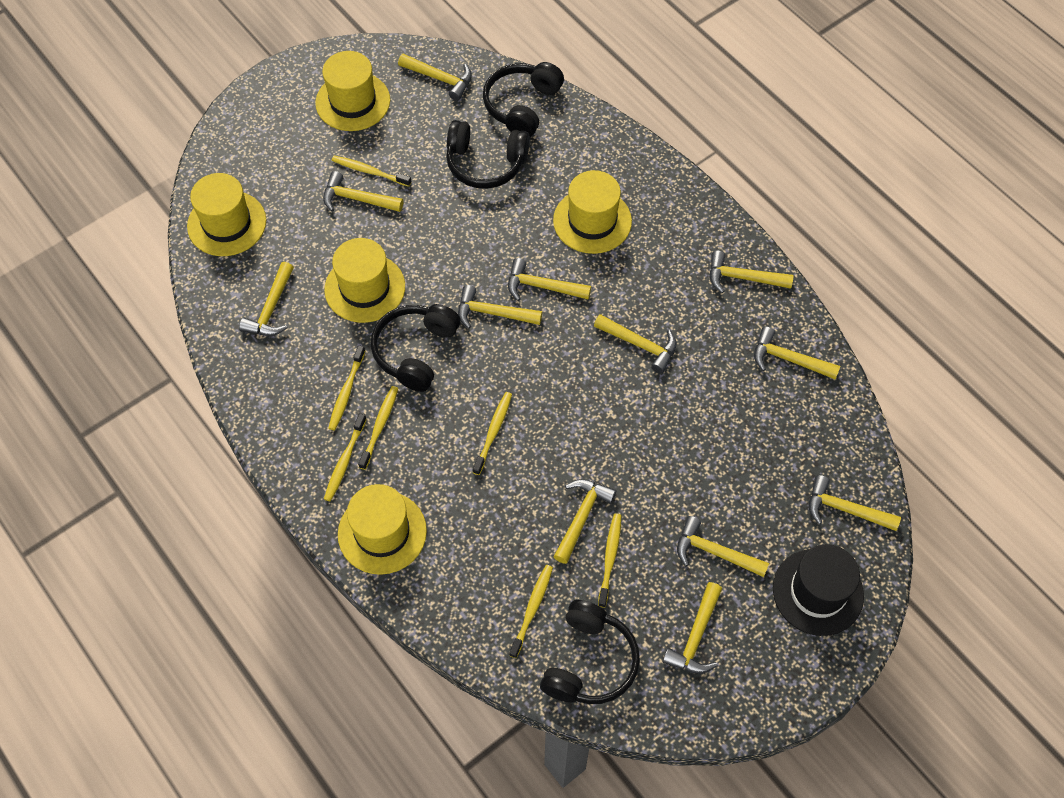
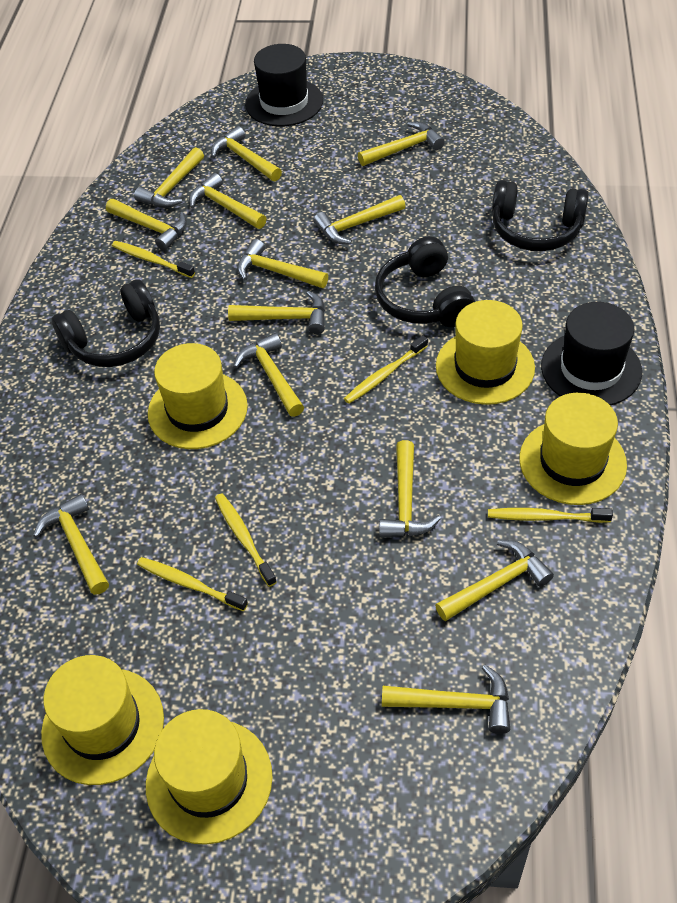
black hat: [773,544,864,636] = 1 -> [245,44,323,126] [541,302,642,405] = 2
black headphones: [371,304,461,392] [446,120,530,189] [483,62,564,137] [540,600,640,704] = 4 -> [52,279,160,367] [375,236,476,327] [492,180,589,251] = 3
yellow hammer: [239,262,294,336] [323,171,403,212] [398,54,472,101] [458,285,542,329] [508,258,591,301] [553,479,616,564] [594,314,677,373] [662,582,722,674] [677,516,769,577] [710,251,794,293] [754,327,840,379] [809,475,901,531] = 12 -> [33,494,109,595] [106,199,187,251] [134,147,204,208] [189,173,266,229] [211,126,282,182] [228,290,325,334] [233,333,304,417] [237,239,328,288] [313,195,406,244] [358,122,445,166] [379,440,441,538] [382,665,510,734] [435,540,554,621] = 13
yellow toothbrush: [324,413,367,501] [328,345,365,430] [332,155,412,187] [358,386,398,470] [473,392,512,475] [509,565,553,658] [598,513,621,608] = 7 -> [112,241,195,278] [137,557,248,611] [215,493,277,587] [344,335,428,404] [488,508,613,523] = 5

